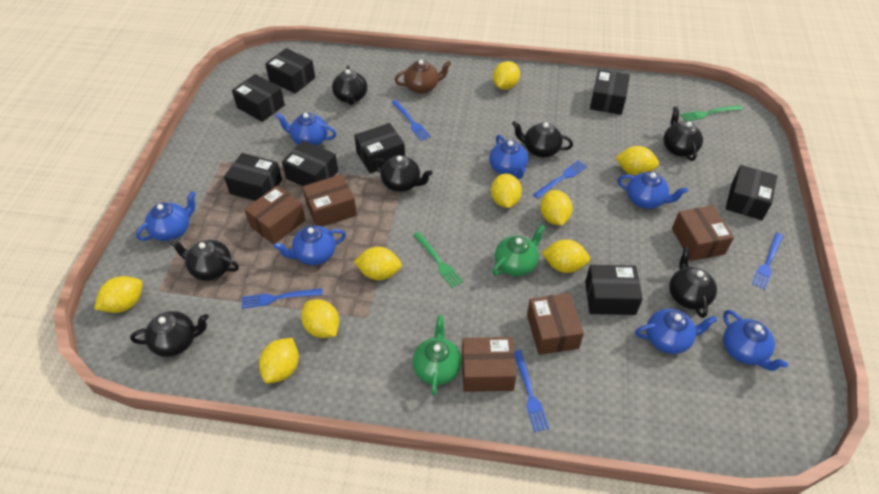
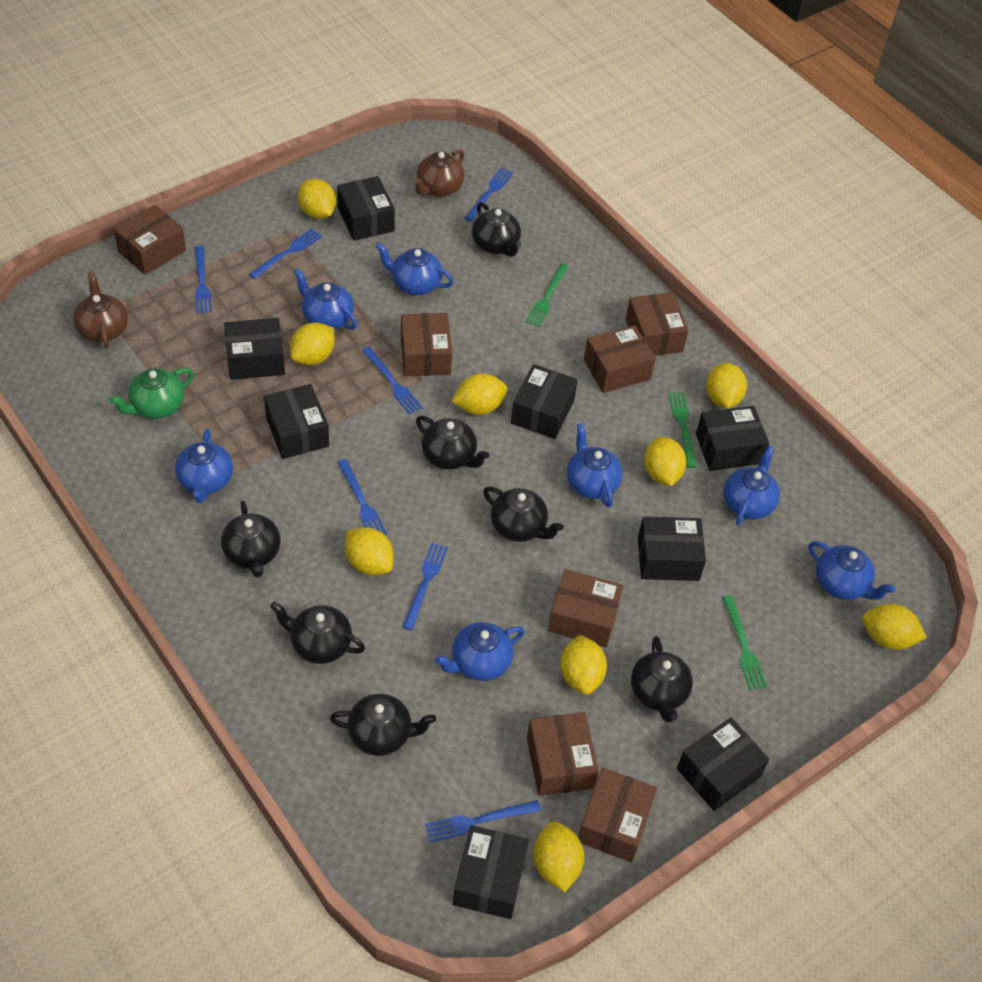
blue fork: [242,288,323,309] [391,100,431,141] [514,350,549,432] [533,160,587,198] [752,233,783,290] = 5 -> [195,246,212,314] [249,229,322,279] [337,459,387,536] [362,347,423,415] [402,543,448,630] [425,800,541,842] [465,168,513,222] = 7
brown box: [244,186,306,245] [302,174,357,227] [462,337,517,392] [527,293,584,355] [672,205,734,261] = 5 -> [113,205,186,275] [401,313,452,376] [527,712,599,796] [548,569,623,648] [578,768,657,862] [584,325,656,393] [626,292,689,356] = 7
brown teapot: [394,60,451,94] = 1 -> [73,271,128,349] [413,149,464,197] = 2
green fork: [413,232,463,288] [680,105,743,121] = 2 -> [525,263,569,327] [668,392,697,468] [723,596,767,690] = 3
green teapot: [413,315,462,396] [492,224,545,276] = 2 -> [109,368,194,419] = 1

